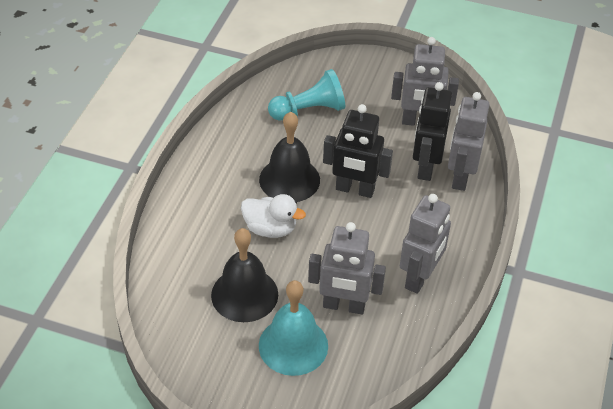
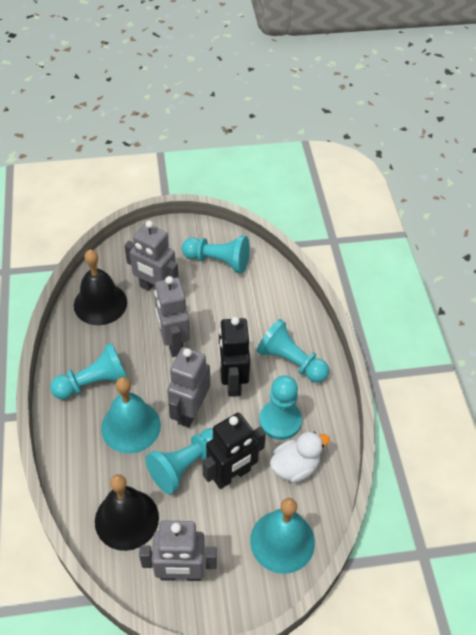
turquoise bell: [259,280,328,376] = 1 -> [101,377,161,454] [250,498,315,574] = 2
turquoise pawn: [268,69,345,120] = 1 -> [50,343,128,400] [145,428,213,494] [182,236,250,273] [257,319,329,383] [259,375,302,440] = 5

